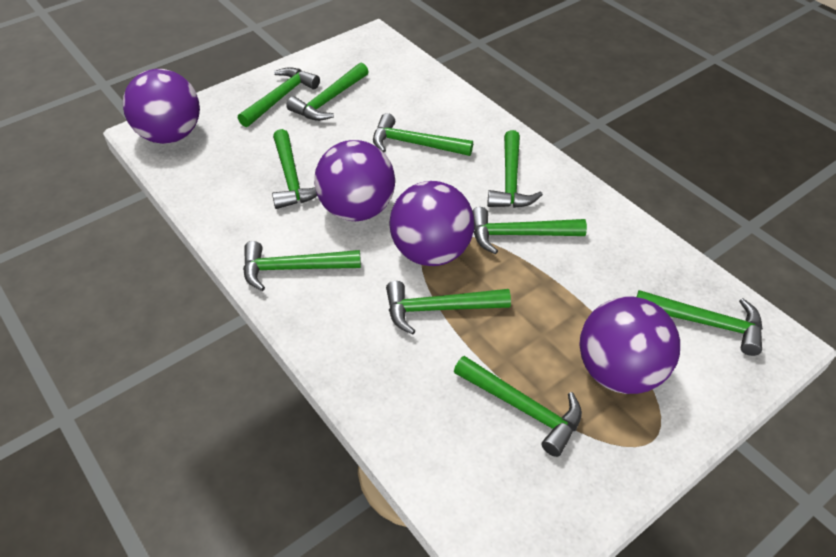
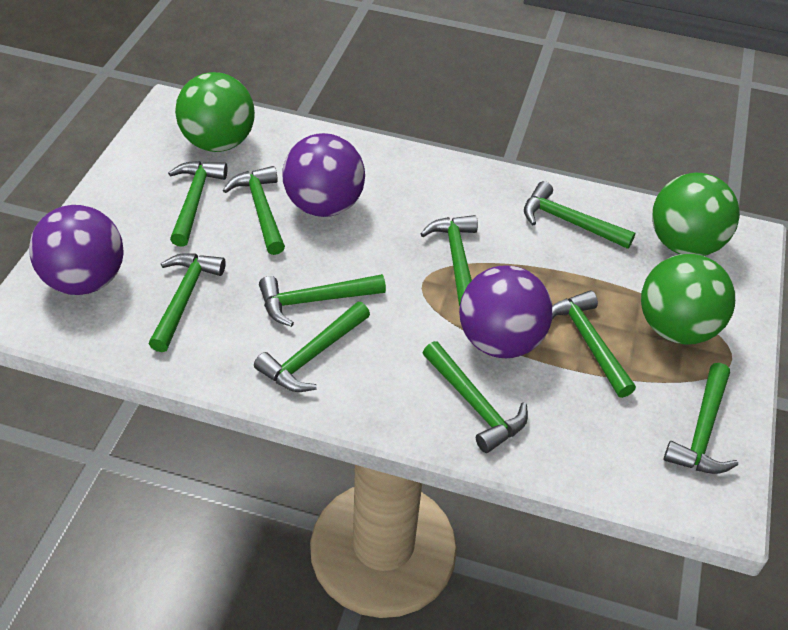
green ball: none = 0 -> [175,72,255,152] [641,254,735,345] [652,173,740,256] = 3
purple ball: [123,69,200,144] [314,140,395,221] [389,181,474,266] [579,296,680,394] = 4 -> [29,205,124,295] [283,133,365,217] [459,265,552,358] = 3

